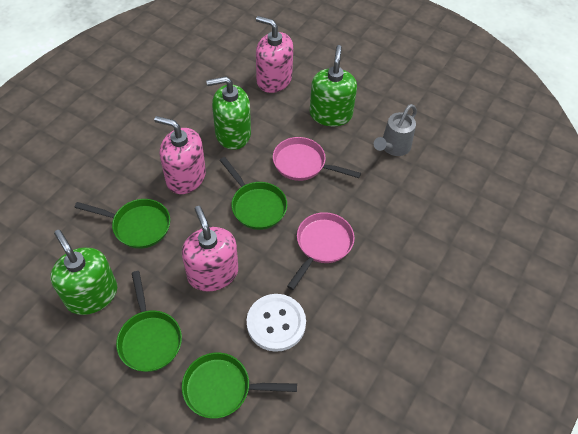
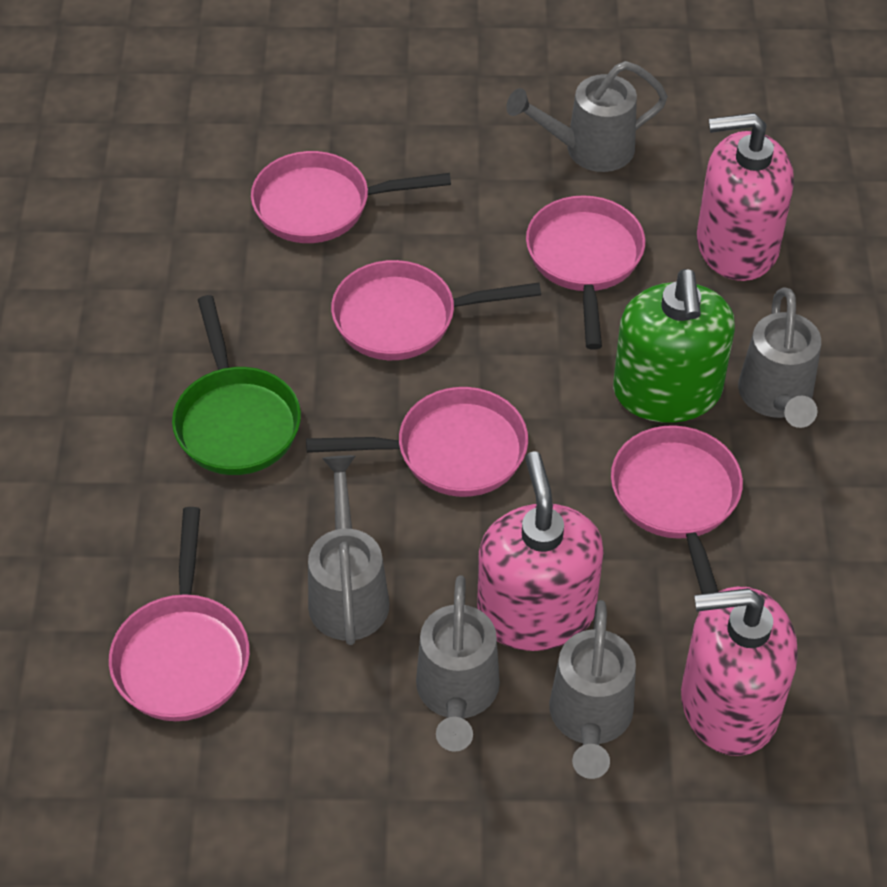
green pan: [74,199,170,249] [116,271,182,372] [182,352,297,419] [220,157,287,230] = 4 -> [172,295,301,475] = 1
green soap dispenser: [50,230,117,315] [206,76,251,150] [310,45,357,126] = 3 -> [613,269,735,423] = 1
grey watering can: [374,104,417,156] = 1 -> [308,455,390,645] [416,575,500,752] [506,61,668,172] [549,600,636,779] [738,288,821,428] = 5
pink pan: [273,137,361,181] [287,212,354,290] = 2 -> [109,507,250,721] [251,151,451,243] [306,387,528,497] [331,260,541,360] [526,195,645,350] [611,425,743,594] = 6
white button: [247,294,306,352] = 1 -> none = 0

